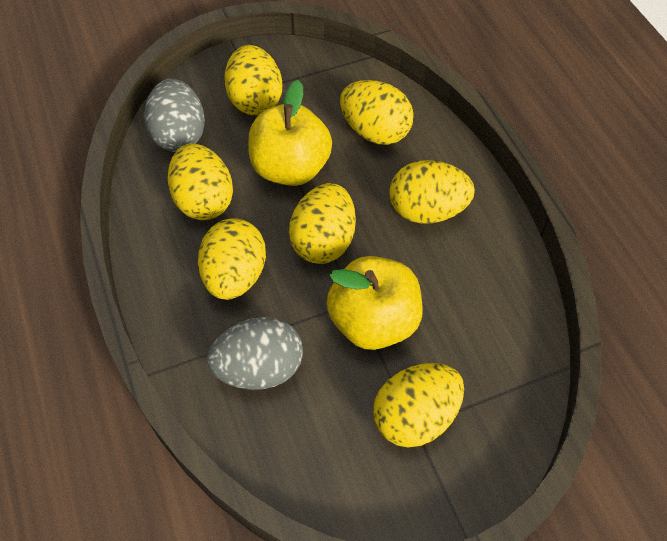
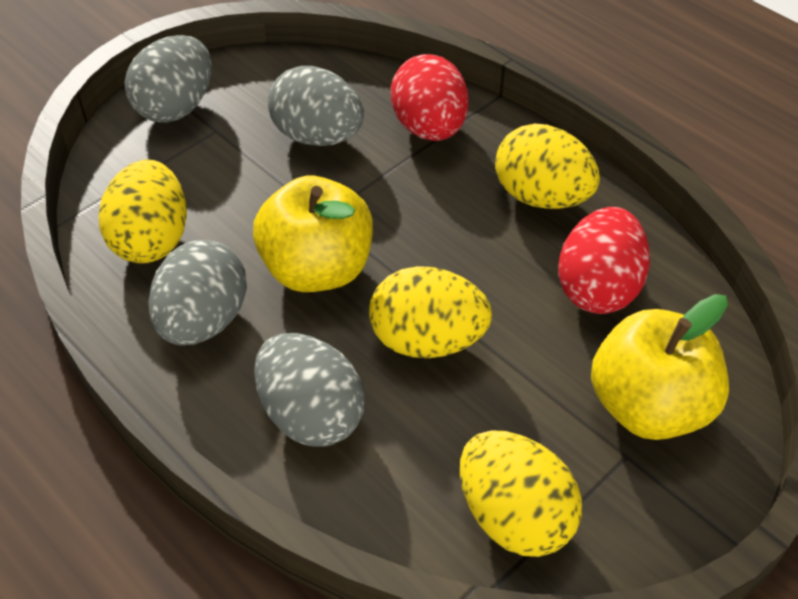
grey egg: [144,79,205,152] [207,317,303,390] = 2 -> [125,35,212,123] [148,240,247,345] [254,333,365,447] [268,66,364,146] = 4
red egg: none = 0 -> [391,54,469,141] [558,207,650,314] = 2
yellow egg: [168,143,233,220] [198,218,266,300] [224,45,282,116] [289,183,356,264] [340,80,414,145] [373,363,464,447] [389,160,475,224] = 7 -> [99,160,187,264] [369,266,492,358] [460,430,582,557] [495,123,600,209] = 4

